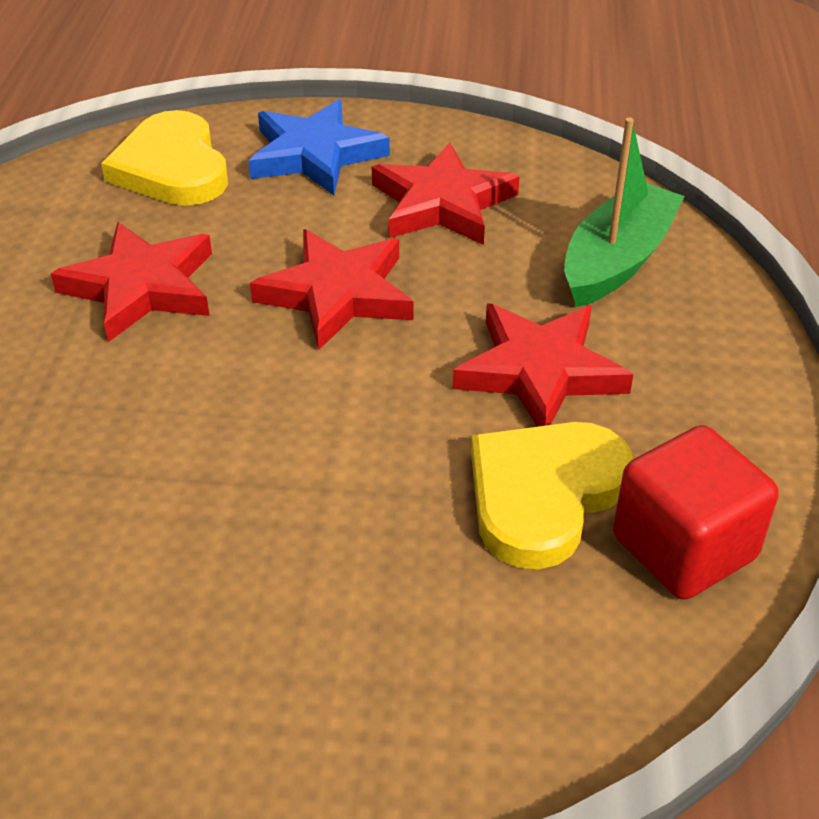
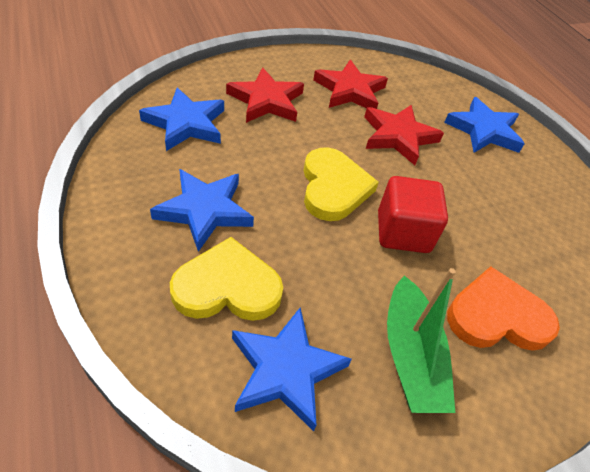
blue star: [248,99,390,195] = 1 -> [139,87,224,151] [150,169,254,252] [232,307,352,432] [444,97,525,153] = 4
orange heart: none = 0 -> [447,266,560,351] = 1
red star: [51,222,212,342] [250,229,413,350] [372,142,520,245] [453,304,633,427] = 4 -> [226,67,304,123] [313,60,388,109] [364,105,444,165] = 3

